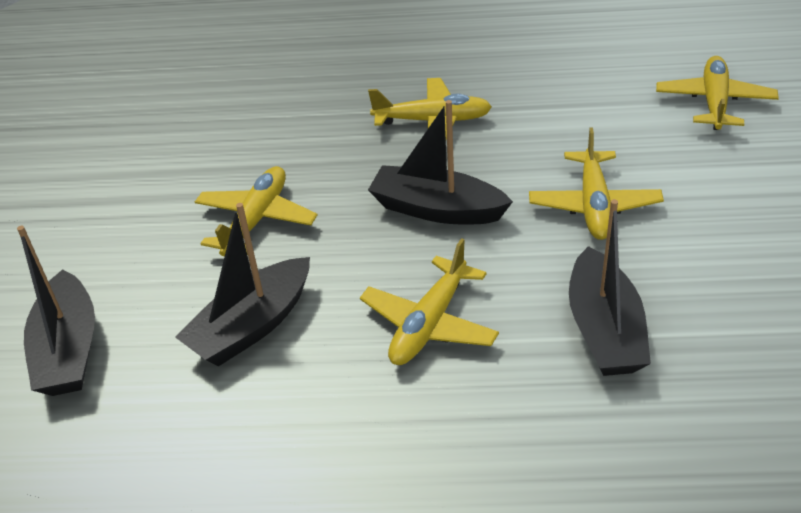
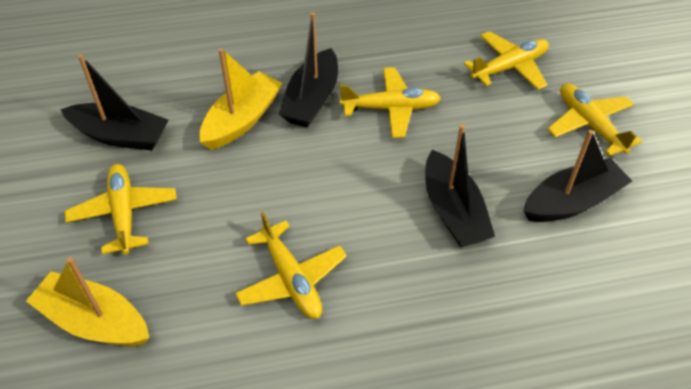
yellow boat: none = 0 -> [26,257,150,347] [199,48,282,150] = 2

